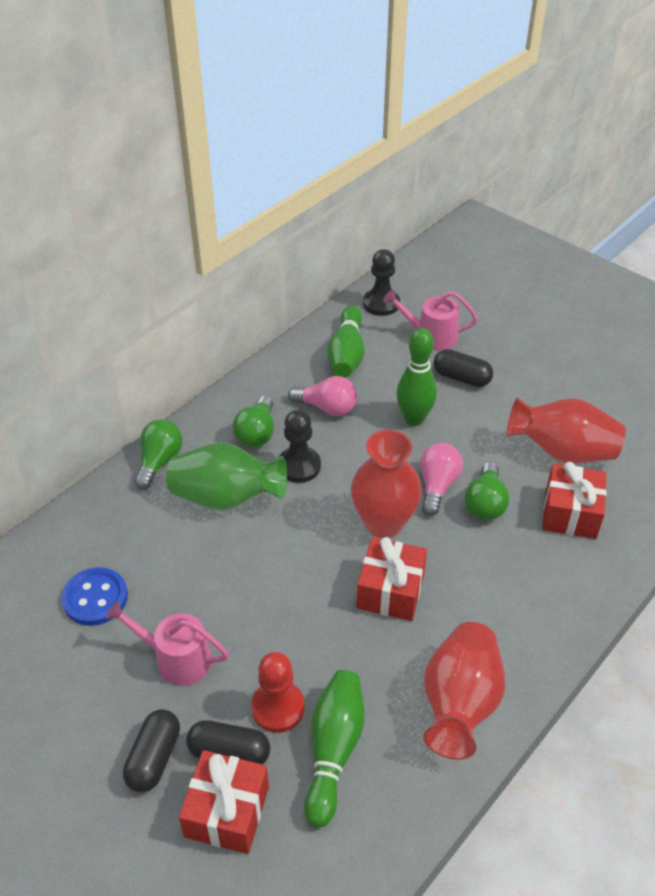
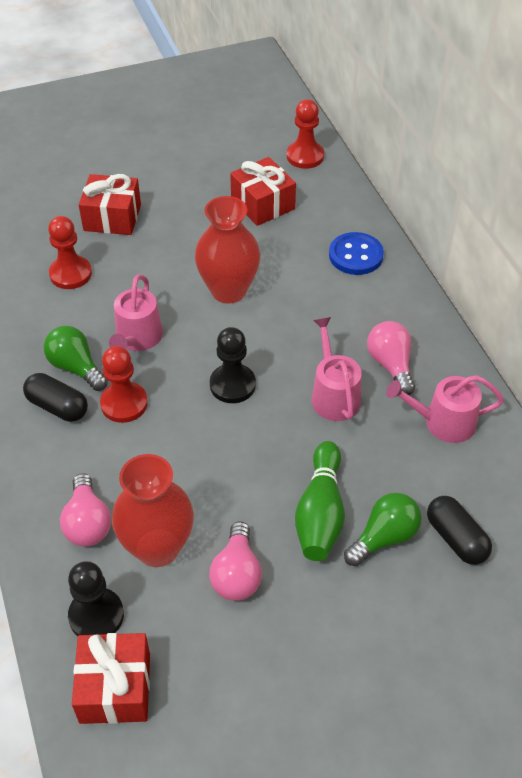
black capsule: [123,709,180,792] [186,720,270,764] [434,349,493,387] = 3 -> [23,373,88,422] [427,496,492,565] = 2
green bowling pin: [304,670,365,827] [327,306,365,378] [396,328,437,426] = 3 -> [295,441,345,561] = 1
green light bulb: [134,419,183,490] [233,396,274,448] [465,462,510,520] = 3 -> [43,326,108,391] [344,493,422,566] = 2
green vase: [166,442,287,511] = 1 -> none = 0
pink light bulb: [288,376,357,416] [420,443,463,516] = 2 -> [60,473,111,547] [209,521,262,601] [367,321,415,395] = 3
pink watering can: [106,601,228,686] [383,289,478,350] = 2 -> [109,274,163,351] [311,317,362,421] [386,375,504,443] = 3
red pawn: [251,652,305,733] = 1 -> [48,216,92,289] [100,346,148,423] [287,99,324,169] = 3
red vase: [351,430,422,538] [424,622,505,760] [507,397,625,464] = 3 -> [112,454,194,567] [195,196,261,304] = 2

